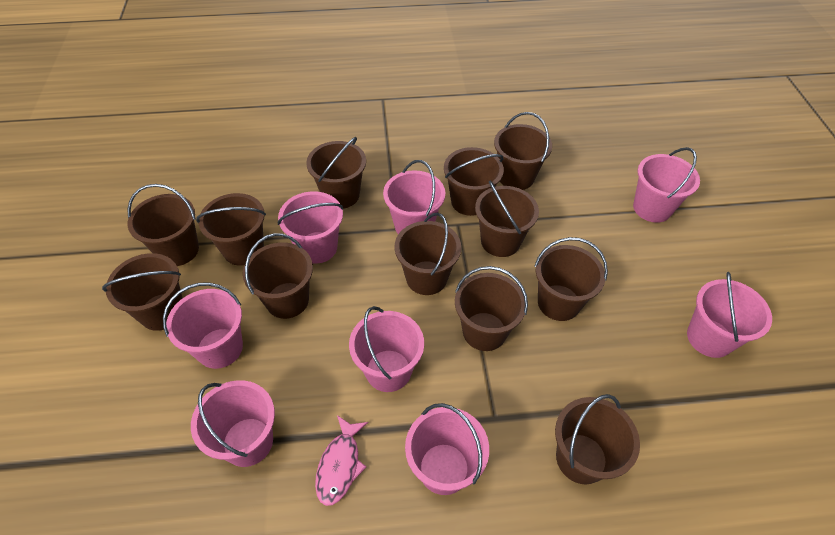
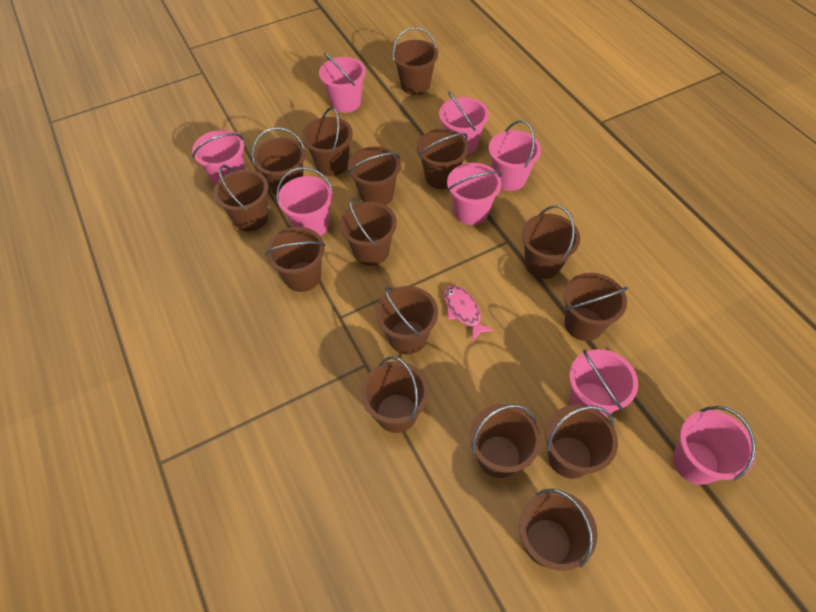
brown bucket: [102,253,183,331] [127,184,199,266] [196,193,266,266] [243,233,313,319] [306,137,366,209] [395,213,461,295] [444,147,504,216] [455,266,528,351] [475,181,539,257] [494,112,552,190] [535,237,608,321] [555,394,640,484] = 12 -> [214,165,268,232] [252,127,305,195] [265,227,325,292] [302,107,353,176] [340,198,397,266] [348,146,401,205] [361,356,429,433] [376,286,438,354] [392,27,438,95] [417,129,469,189] [470,404,541,478] [519,488,597,571] [522,205,580,279] [545,405,618,479] [564,273,628,341] = 15

